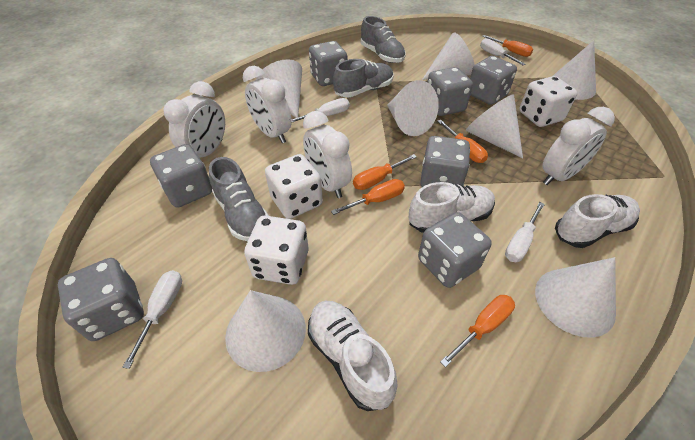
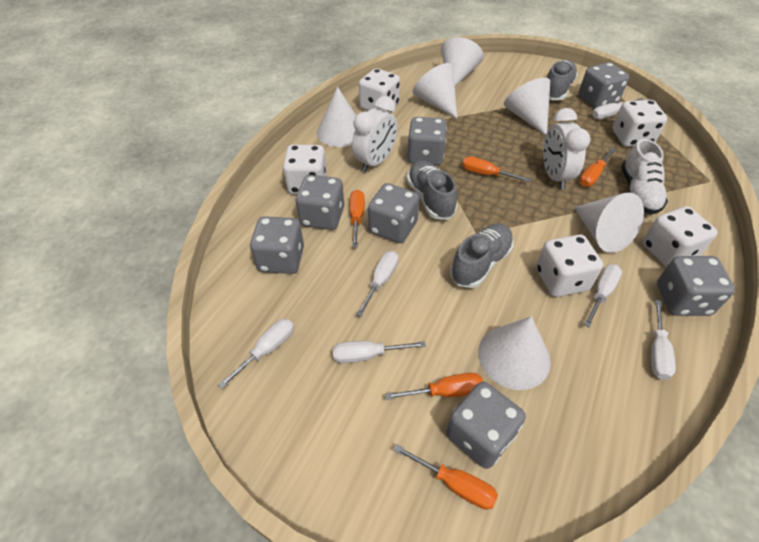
white clock: [163,81,225,158] [243,66,292,143] [303,111,352,198] [542,107,615,185] = 4 -> [352,96,398,172] [543,108,590,190] = 2
white cone: [225,290,306,372] [256,59,302,118] [387,80,439,136] [422,32,475,80] [466,94,523,158] [535,257,616,338] [553,40,596,100] = 7 -> [317,87,356,147] [413,63,457,119] [441,37,484,86] [478,316,551,390] [504,78,550,136] [574,192,644,253] = 6
white dice: [244,215,309,285] [265,154,323,219] [519,76,578,127] = 3 -> [283,145,327,194] [359,68,400,112] [536,235,603,297] [613,100,667,147] [643,206,718,267] = 5
white screwdriver: [122,270,182,369] [292,98,349,122] [480,38,526,65] [505,202,545,262] = 4 -> [218,319,294,389] [333,341,426,363] [356,251,398,317] [584,264,622,328] [592,98,643,119] [651,300,676,380] = 6
white shoe: [308,301,398,411] [409,182,495,233] [555,194,640,248] = 3 -> [621,139,668,214] = 1

